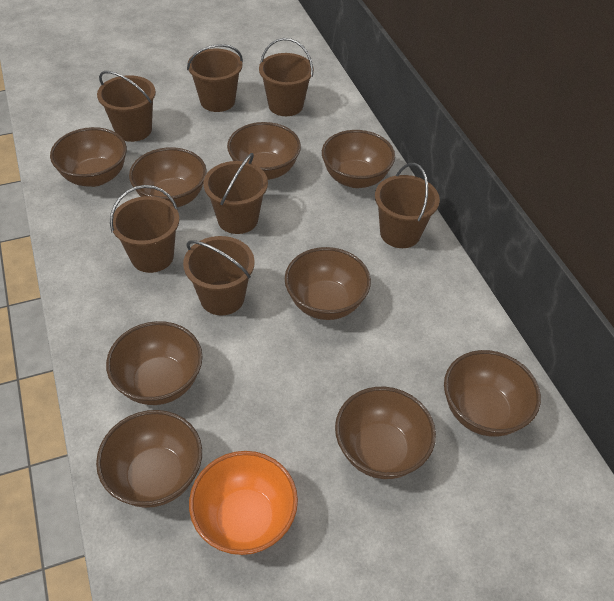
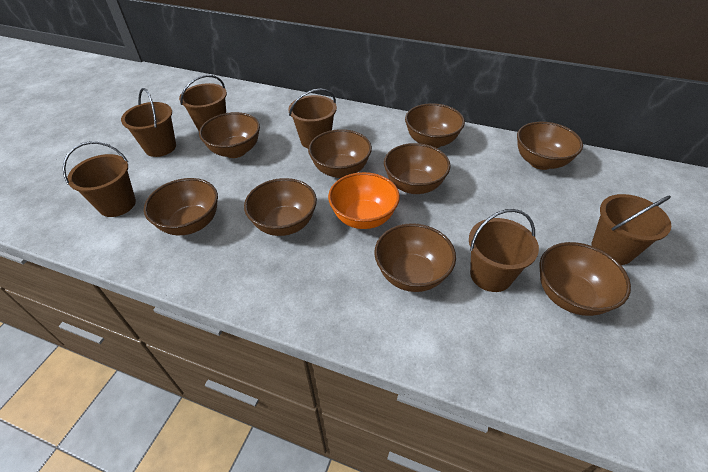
brown bucket: [97,71,156,142] [110,185,179,273] [183,236,255,315] [187,44,243,112] [203,153,268,234] [259,38,314,116] [375,163,440,248] = 7 -> [63,141,136,217] [121,88,176,157] [179,75,227,131] [288,89,337,149] [469,209,539,292] [591,194,671,265] = 6

